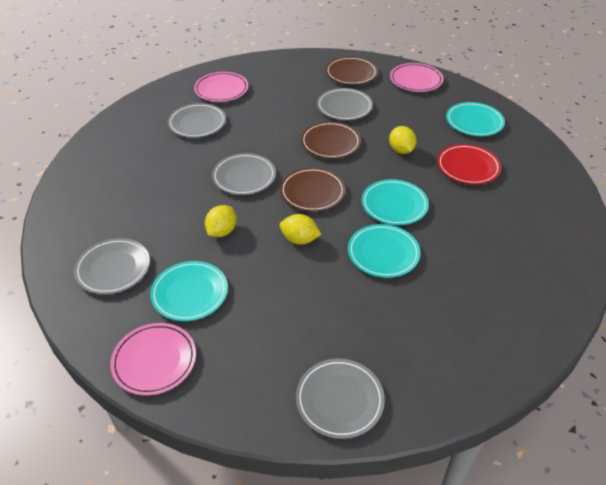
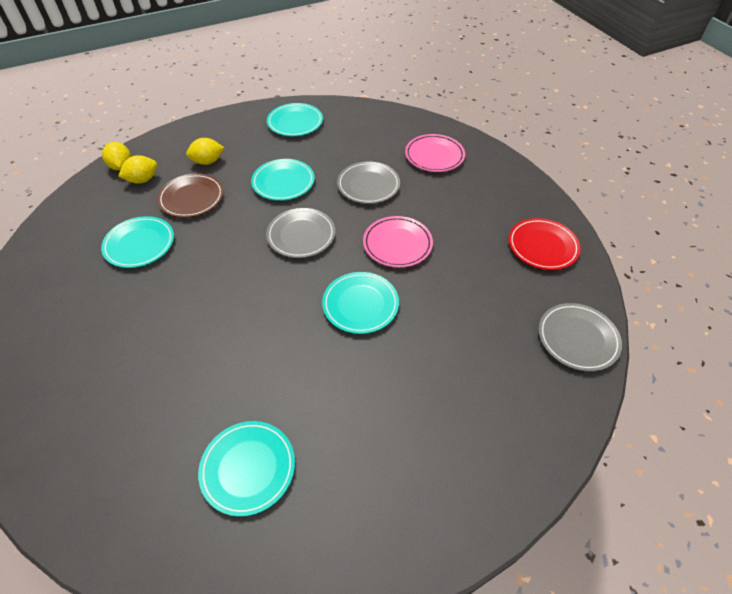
brown plate: [280,167,346,212] [301,122,361,159] [325,57,378,85] = 3 -> [157,173,224,218] = 1
grey plate: [74,238,150,294] [168,103,226,138] [212,153,276,195] [296,358,385,439] [317,88,373,120] = 5 -> [266,208,335,258] [337,162,400,204] [538,303,622,372] = 3
pink plate: [110,323,196,395] [194,72,249,102] [390,63,443,92] = 3 -> [363,216,433,268] [405,134,465,172] = 2
turquoise plate: [150,261,228,321] [348,224,420,278] [361,179,429,225] [446,102,505,136] = 4 -> [101,216,174,268] [198,421,295,517] [251,159,315,201] [267,103,323,136] [322,272,399,334] = 5

